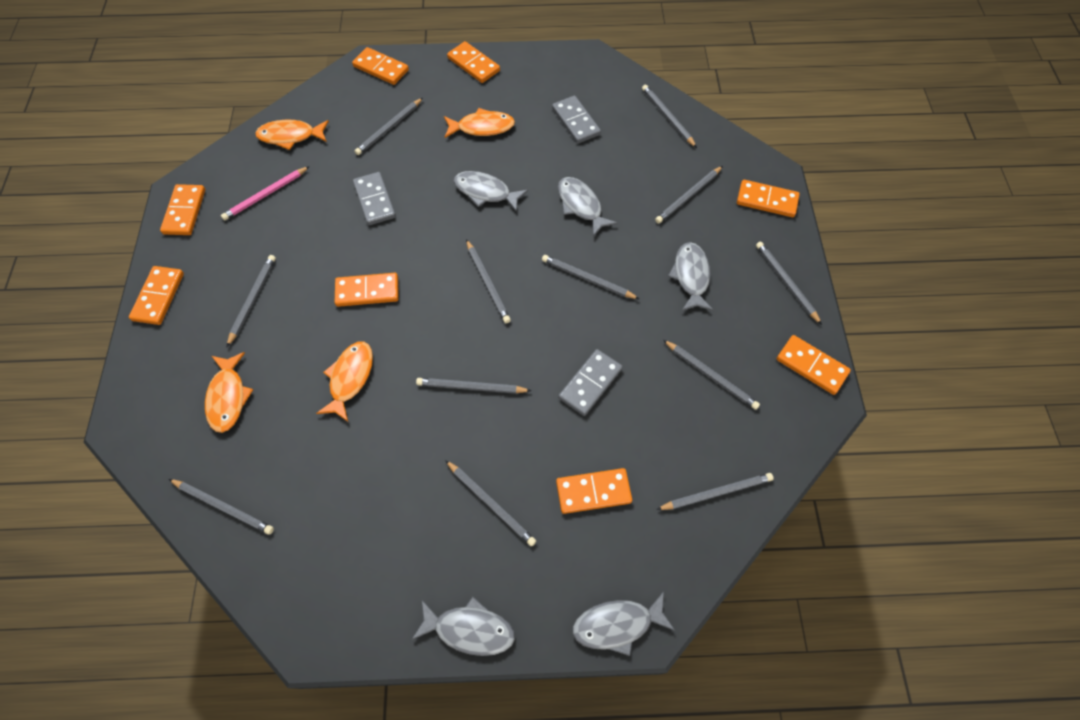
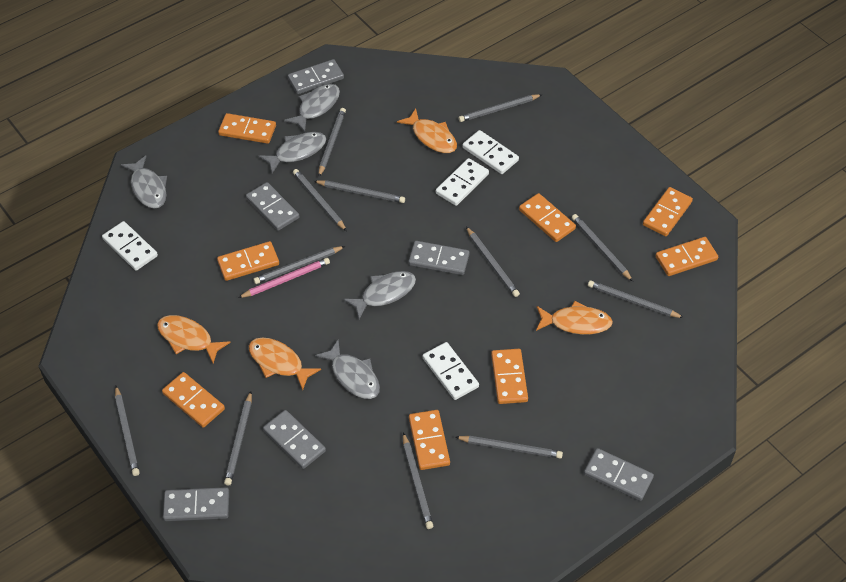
grey domino: [353,172,396,225] [552,96,601,144] [558,349,623,416] = 3 -> [163,487,229,521] [246,182,299,231] [263,410,326,469] [288,59,344,94] [409,241,470,275] [584,448,654,501] = 6
white domino: none = 0 -> [102,221,158,271] [423,342,479,400] [436,158,489,206] [462,130,519,174] = 4

